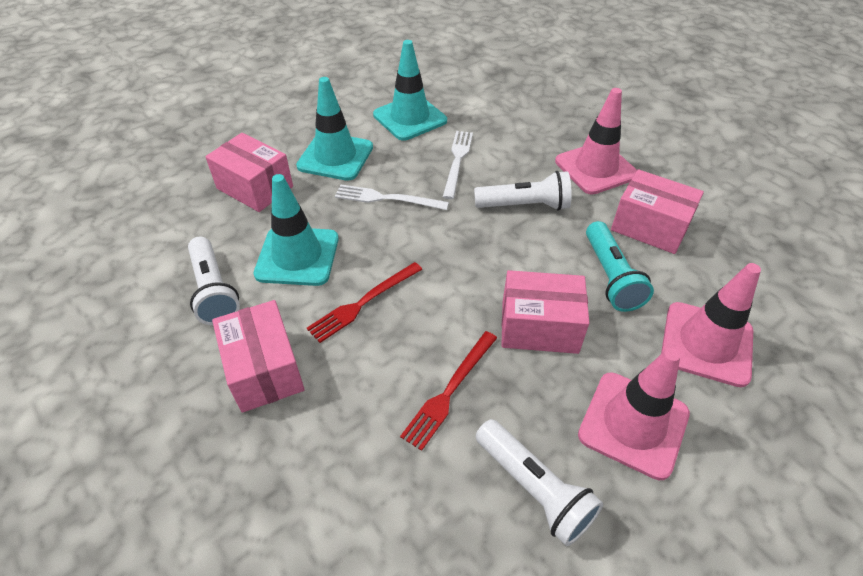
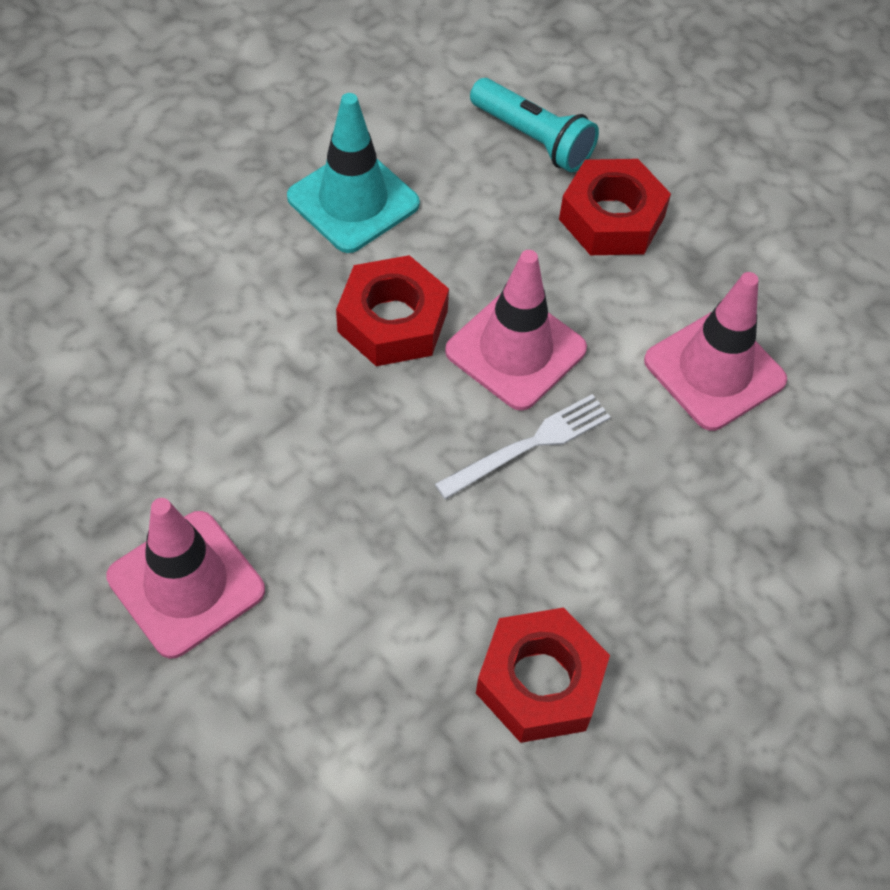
pink box: [205,133,293,212] [212,300,305,413] [502,270,589,354] [611,169,704,254] = 4 -> none = 0
red fork: [307,262,422,343] [400,331,497,451] = 2 -> none = 0
red nut: none = 0 -> [336,255,449,366] [476,607,610,743] [559,159,671,255] = 3
turquoise traffic cone: [254,174,339,286] [296,77,373,181] [373,40,447,141] = 3 -> [287,93,420,253] = 1
white flashlight: [188,237,240,325] [474,171,572,211] [476,419,603,546] = 3 -> none = 0
white fork: [335,184,449,210] [443,131,473,199] = 2 -> [435,394,611,499] = 1

